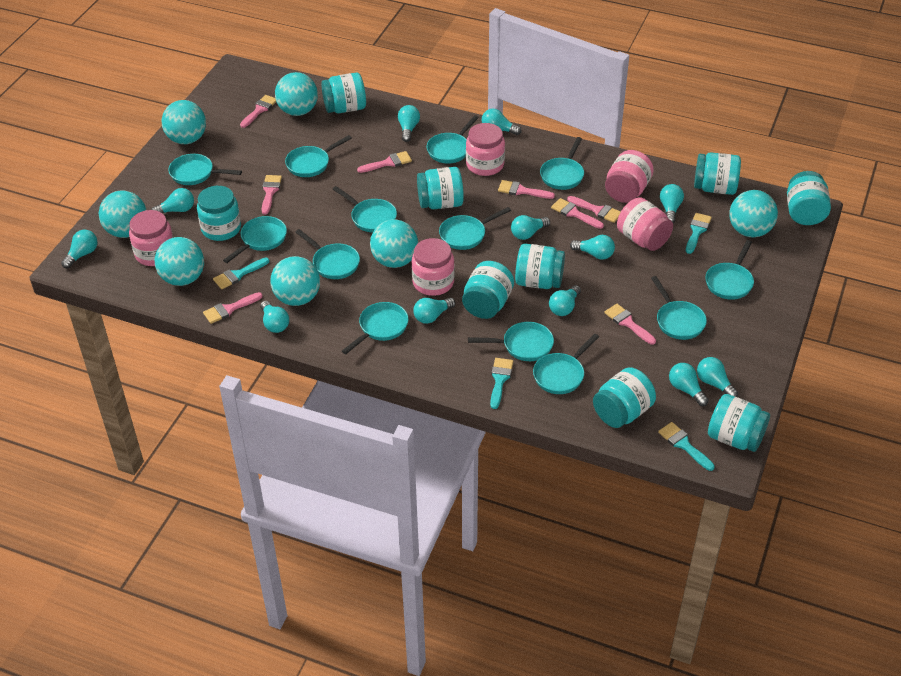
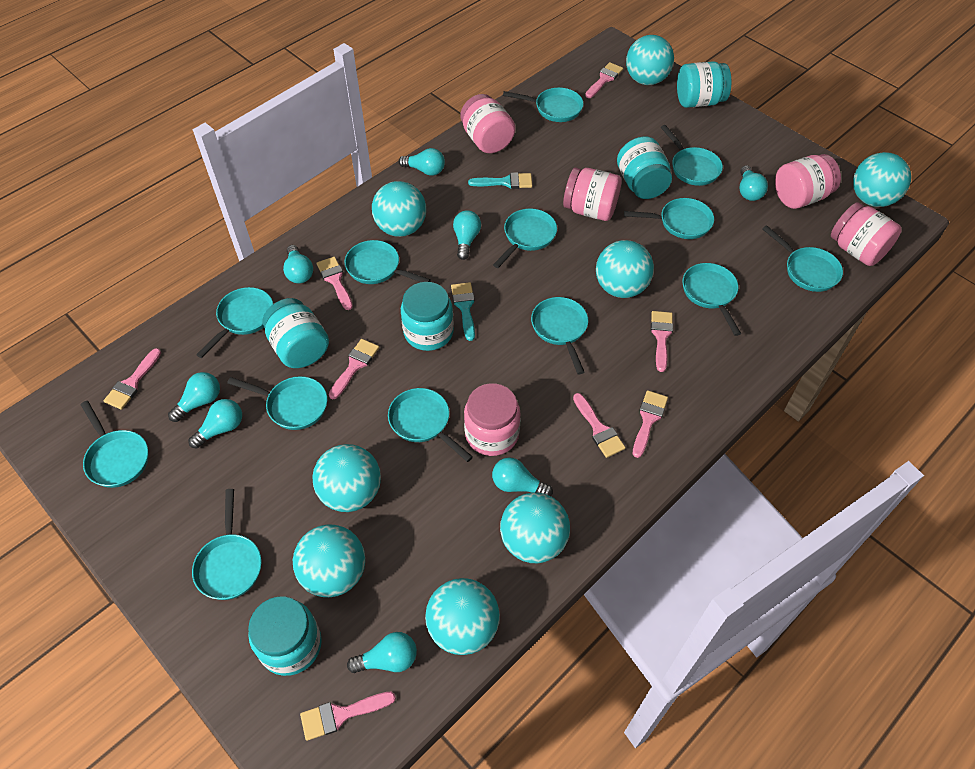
turquoise ball: [99,190,146,238] [155,237,204,286] [162,100,206,144] [270,256,320,306] [275,72,318,116] [370,219,418,268] [729,190,778,237] = 7 -> [293,524,365,597] [312,444,381,512] [372,181,426,237] [425,578,500,655] [500,492,570,563] [596,240,654,298] [626,35,674,85] [853,152,911,207] = 8
turquoise brush: [213,257,270,289] [490,358,513,409] [658,422,715,471] [686,213,712,254] = 4 -> [451,282,475,341] [468,172,532,189] = 2
turquoise jar: [197,186,241,241] [321,73,366,113] [417,167,464,209] [462,261,514,319] [515,243,565,289] [593,367,656,428] [694,152,741,195] [708,394,770,452] [787,171,831,225] = 9 -> [248,596,322,676] [262,298,329,368] [401,282,454,351] [617,137,672,199] [677,61,731,108] = 5
turquoise light bulb: [61,230,98,268] [151,188,194,213] [260,301,289,333] [398,105,420,142] [413,298,455,324] [482,109,521,135] [511,215,550,240] [549,285,581,316] [570,235,615,260] [660,184,684,223] [669,363,709,406] [697,357,738,397] = 12 -> [168,372,220,422] [188,399,242,449] [283,245,313,283] [347,632,417,673] [398,148,445,176] [453,210,481,260] [492,457,553,496] [740,165,768,201] = 8

